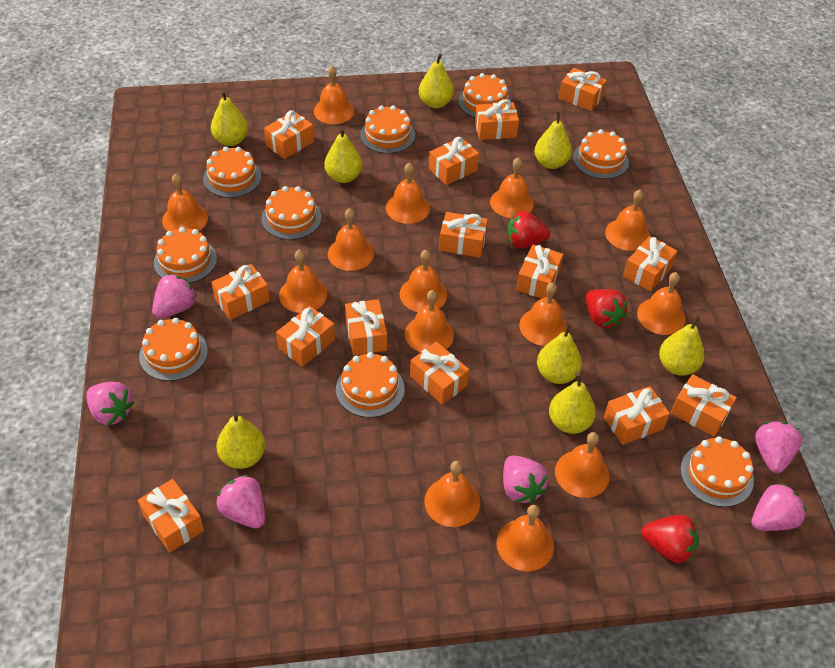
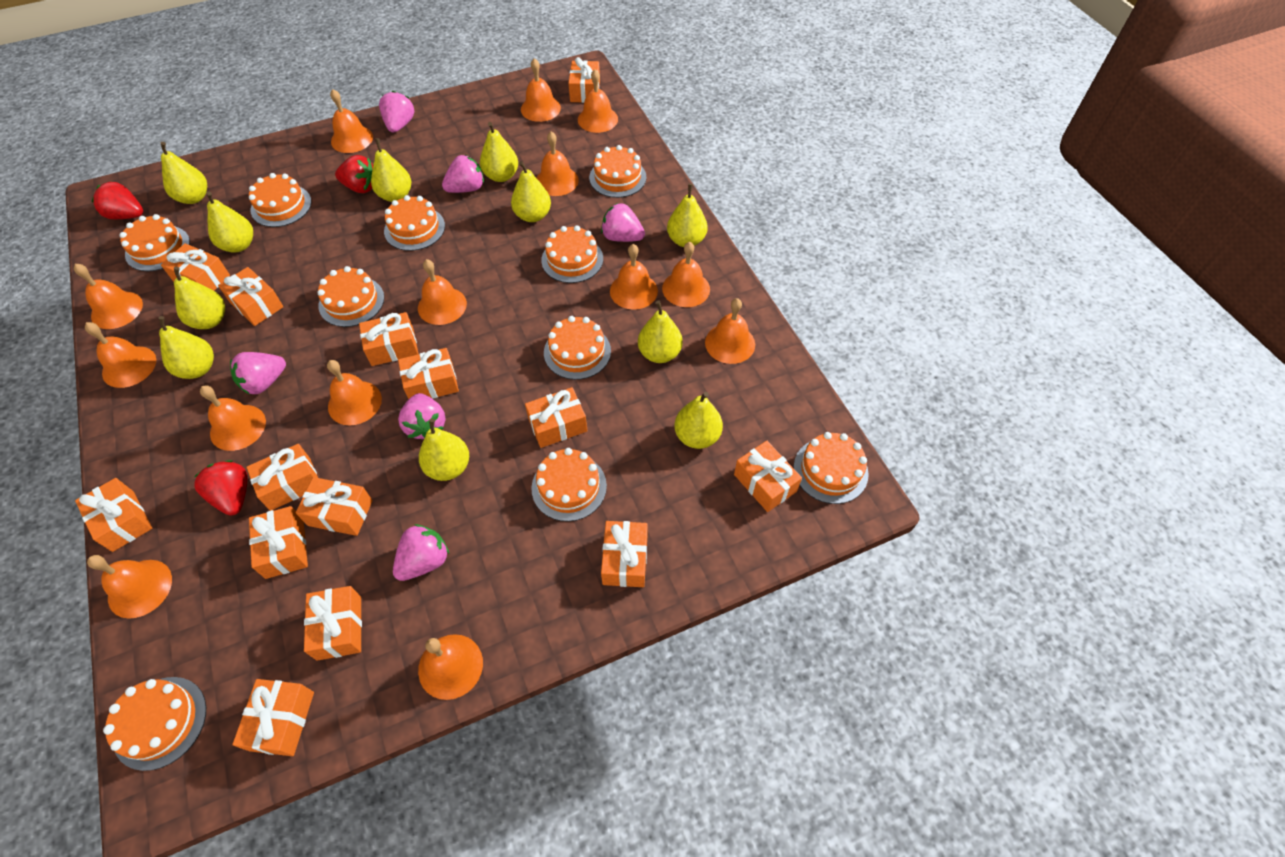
orange cake: [139,318,208,381] [154,227,217,283] [203,147,261,198] [261,186,322,240] [336,352,405,418] [360,105,415,154] [458,73,511,118] [573,129,629,179] [680,436,754,507] = 9 -> [103,677,206,771] [119,214,190,271] [249,173,312,227] [317,266,384,327] [384,195,445,251] [531,448,607,522] [541,225,603,283] [544,316,611,380] [589,145,646,198] [794,432,869,504] = 10
yellow pear: [211,90,248,146] [216,412,265,469] [324,127,362,183] [419,53,454,109] [534,111,572,169] [537,323,582,384] [549,373,596,434] [659,315,705,376] = 8 -> [158,316,214,379] [161,142,207,204] [174,267,225,329] [207,191,253,253] [371,138,411,202] [419,419,469,481] [480,122,518,182] [511,161,551,222] [638,301,683,363] [667,184,708,247] [674,392,723,449] = 11

